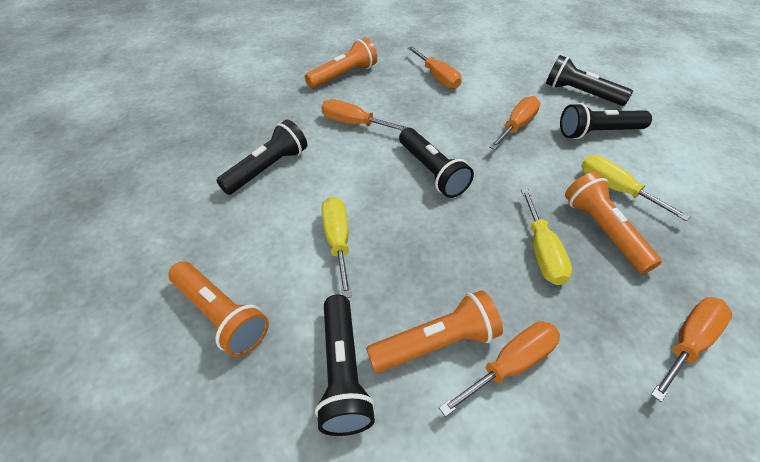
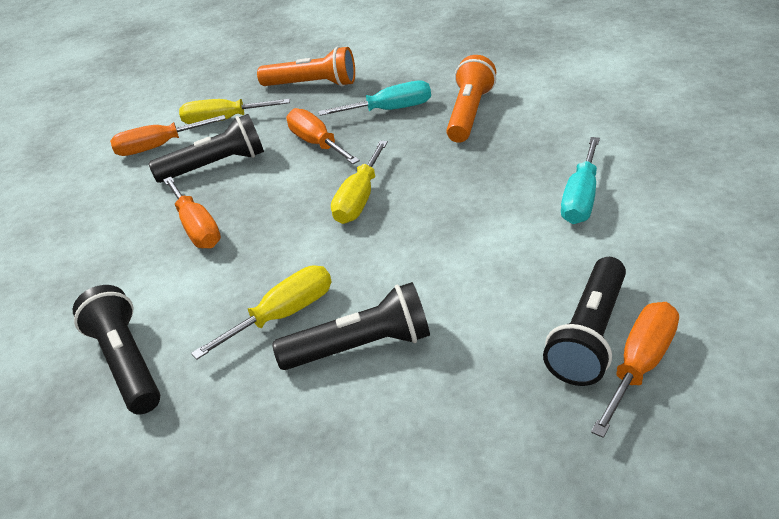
black flashlight: [216,120,307,195] [315,295,375,436] [399,128,474,198] [546,55,633,106] [560,103,652,139] = 5 -> [73,285,160,415] [149,114,264,183] [272,282,430,370] [543,257,626,386] = 4
orange flashlight: [168,261,269,357] [305,37,377,89] [366,290,503,373] [565,172,662,274] = 4 -> [257,46,355,87] [446,55,496,143] = 2
orange screwdriver: [321,99,409,131] [408,46,462,89] [439,321,560,417] [489,96,541,150] [651,297,732,402] = 5 -> [110,115,226,156] [163,177,221,249] [286,108,360,164] [591,302,679,438] = 4
turquoise screwdriver: none = 0 -> [318,80,431,116] [561,137,600,224] = 2

